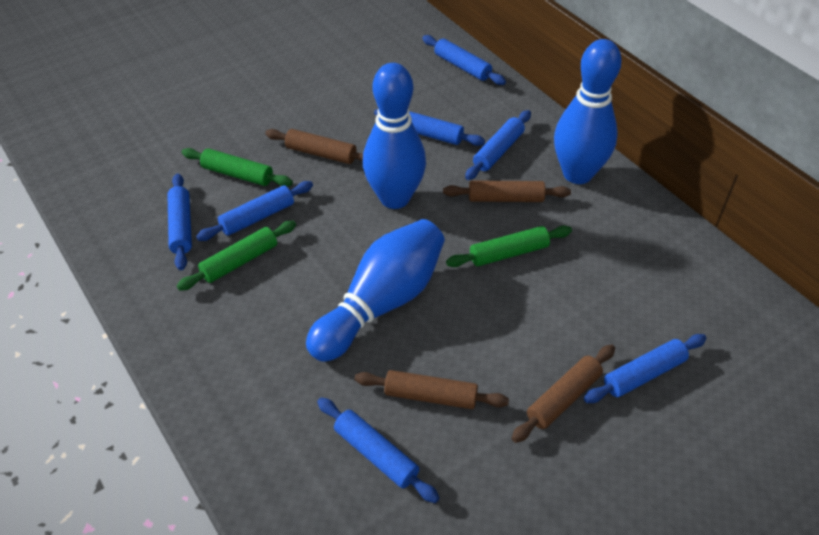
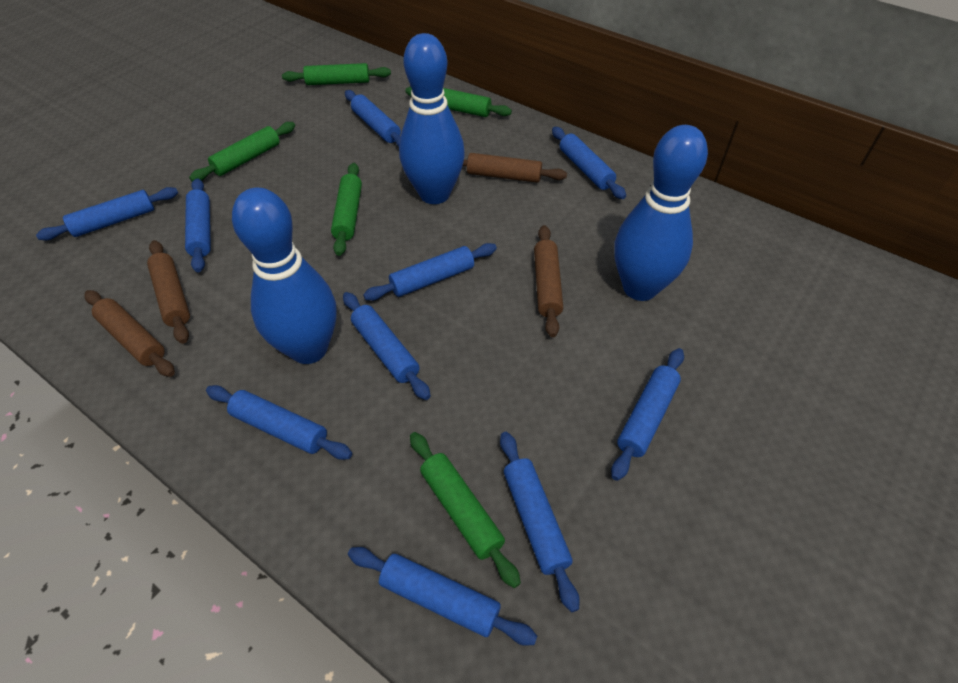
blue rolling pin: [167,173,192,270] [196,181,313,241] [317,397,439,503] [374,109,485,146] [422,35,506,85] [465,110,531,180] [584,334,707,403] = 7 -> [36,187,178,240] [185,178,211,272] [206,385,352,460] [343,292,431,400] [345,90,401,147] [348,547,537,646] [363,243,497,301] [500,432,580,612] [552,127,626,199] [611,348,684,481] = 10
green rolling pin: [177,221,296,291] [182,148,293,186] [446,226,572,267] = 3 -> [189,122,295,182] [282,63,391,85] [331,163,362,256] [405,87,512,117] [410,432,521,588] = 5

